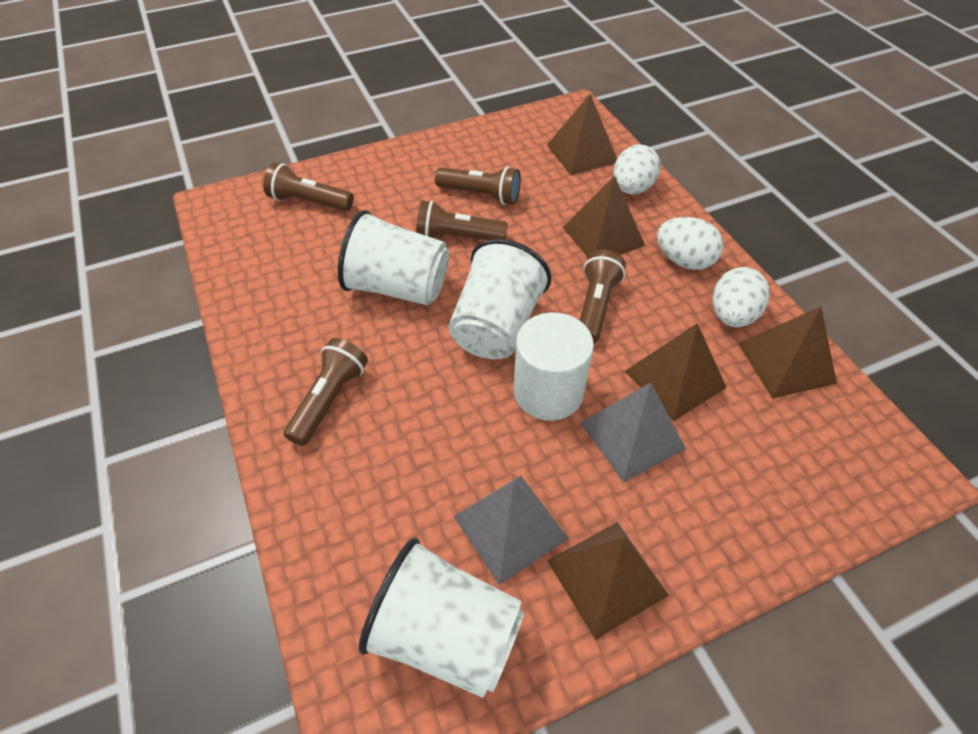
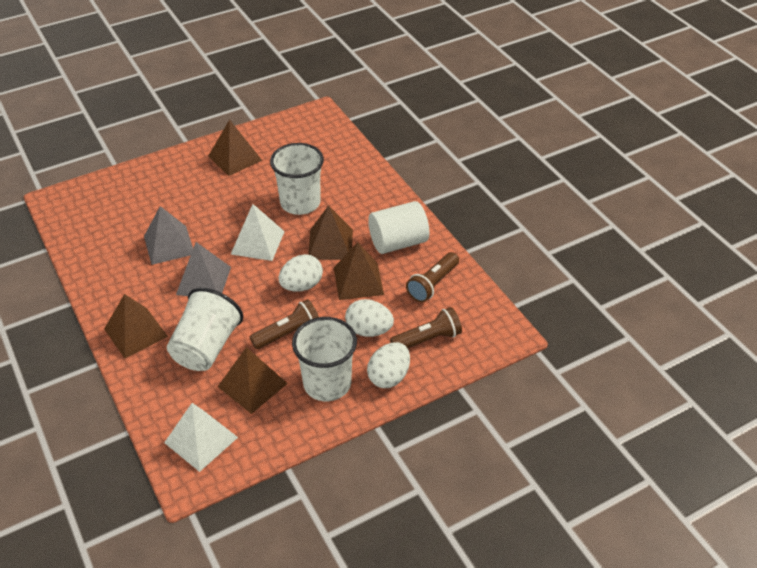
brown flashlight: [263,162,354,211] [284,338,368,446] [416,200,508,240] [435,166,521,205] [580,250,626,344] = 5 -> [250,299,319,349] [390,307,462,348] [406,252,459,303] = 3
white pyramid: none = 0 -> [164,403,238,472] [231,204,285,261] = 2

